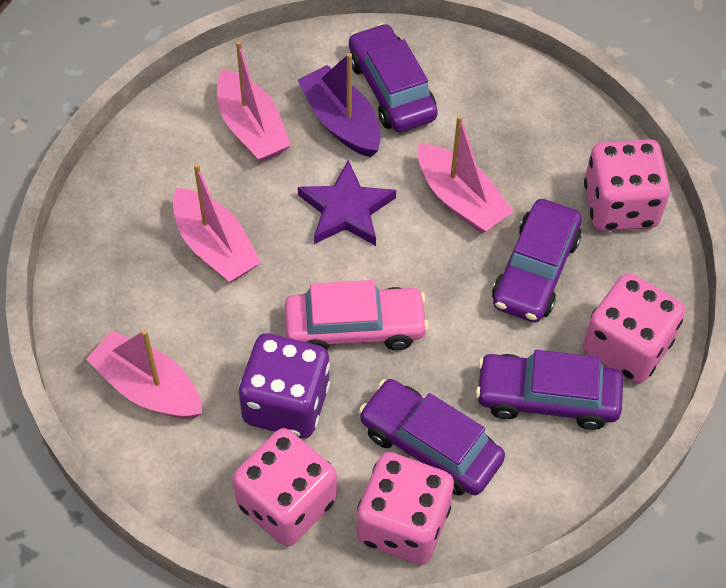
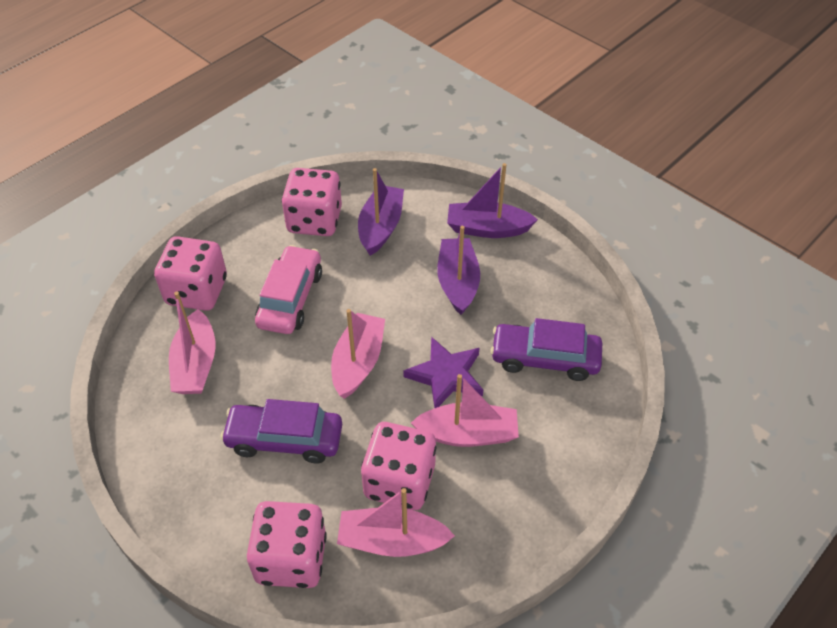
purple boat: [298,53,381,157] = 1 -> [358,168,404,256] [437,226,480,315] [447,163,538,238] = 3
purple car: [349,23,438,132] [359,379,505,495] [475,350,623,430] [492,199,582,322] = 4 -> [220,399,342,463] [490,318,602,381] = 2
purple dice: [239,333,330,438] = 1 -> none = 0

